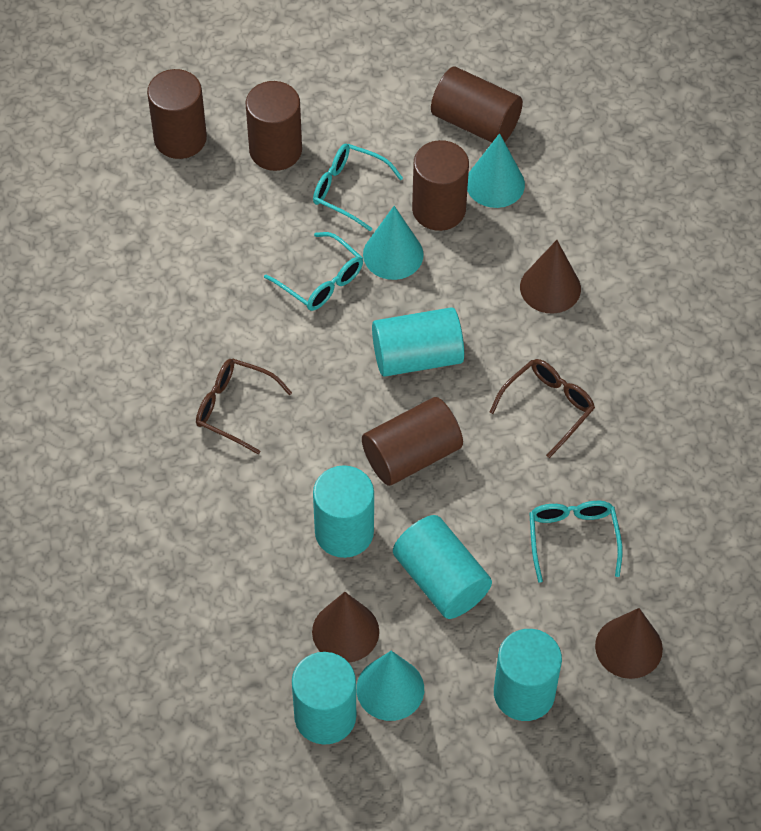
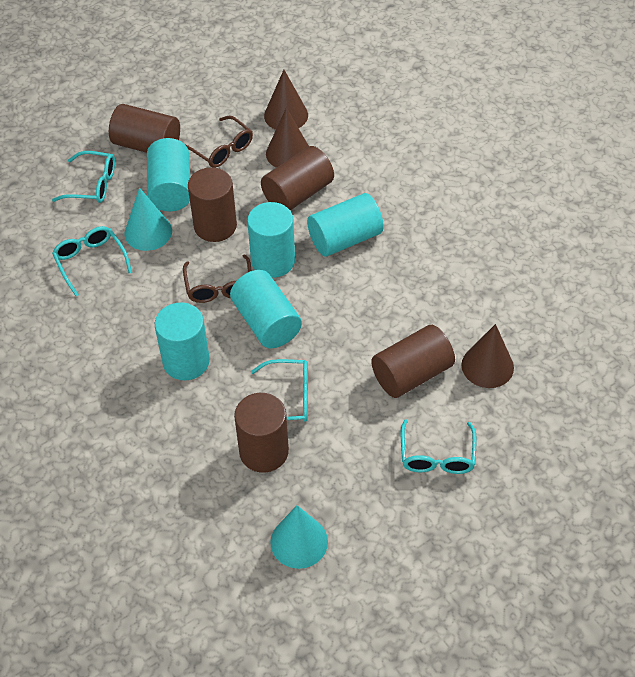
turquoise cone: [356,651,424,721] [363,206,424,280] [467,133,525,208] = 3 -> [124,187,172,251] [270,505,328,569] = 2
turquoise glasses: [264,232,363,311] [313,143,403,232] [529,501,623,583] = 3 -> [52,151,115,203] [52,226,132,296] [251,359,308,422] [401,419,477,474] = 4

